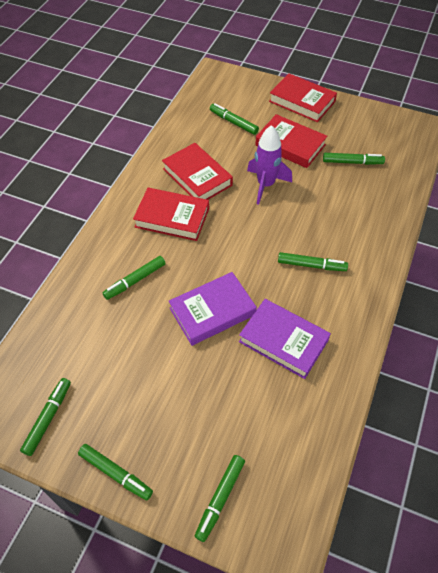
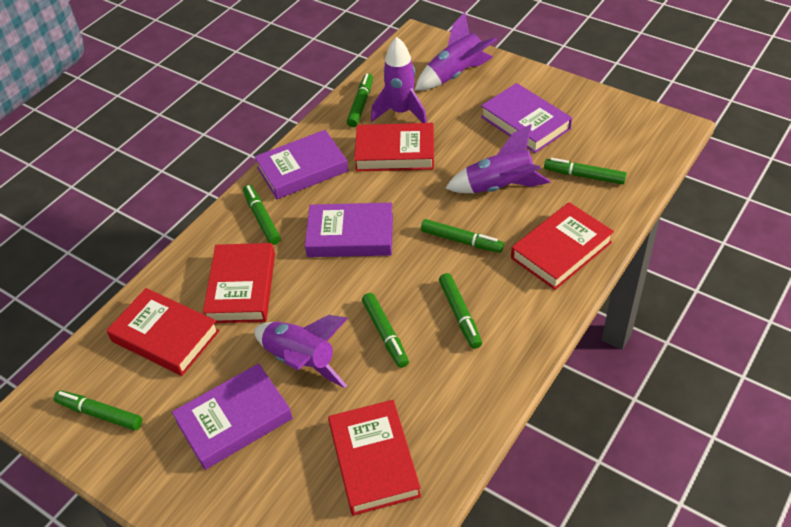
purple book: [169,272,257,346] [239,299,331,379] = 2 -> [172,363,293,470] [254,130,349,199] [305,203,393,257] [481,83,572,153] = 4
purple rocket: [247,125,292,205] = 1 -> [254,315,348,388] [371,37,427,123] [415,12,497,90] [445,124,551,193] = 4
red book: [133,188,209,241] [162,143,233,200] [255,114,327,168] [269,73,337,122] = 4 -> [106,288,220,376] [203,243,275,323] [328,400,421,516] [354,123,434,171] [511,202,614,290] = 5

